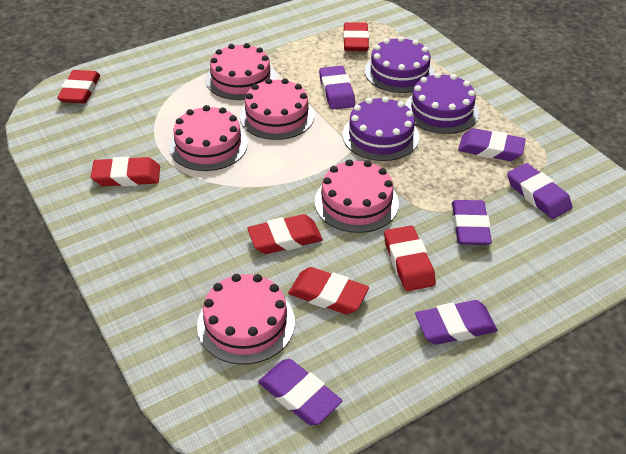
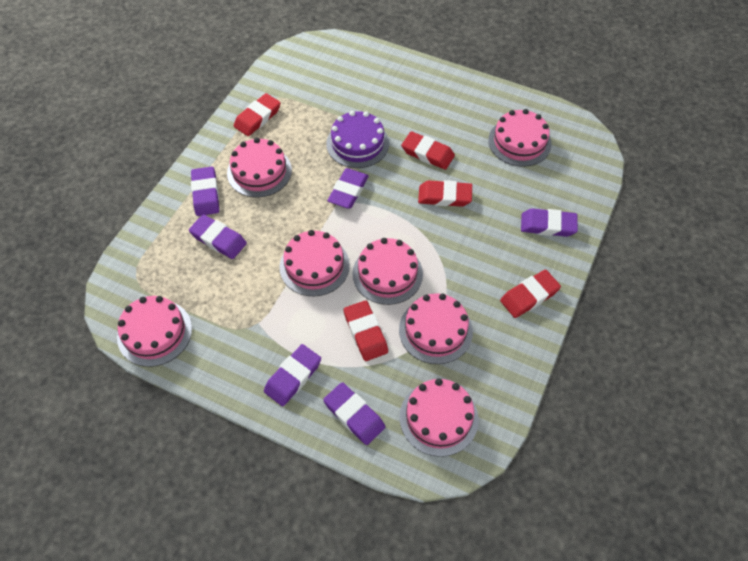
pink cake: [169,105,248,171] [197,274,295,365] [206,43,276,100] [240,78,314,140] [315,159,399,233] = 5 -> [117,296,192,367] [227,138,292,197] [279,230,350,296] [352,238,423,305] [399,293,473,364] [399,378,479,457] [488,109,552,167] = 7
purple cake: [342,96,419,161] [365,36,435,93] [405,73,479,134] = 3 -> [326,111,389,168] = 1
red eraser: [57,70,100,103] [91,157,160,186] [247,214,323,254] [288,267,369,314] [343,22,369,51] [384,226,436,291] = 6 -> [234,93,281,136] [344,300,388,361] [401,131,455,170] [418,180,472,207] [500,270,561,318] = 5

